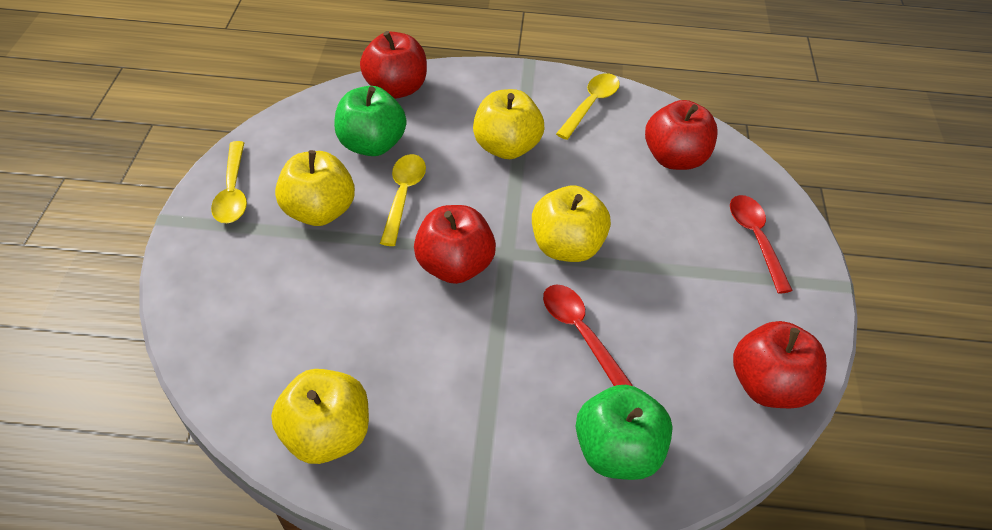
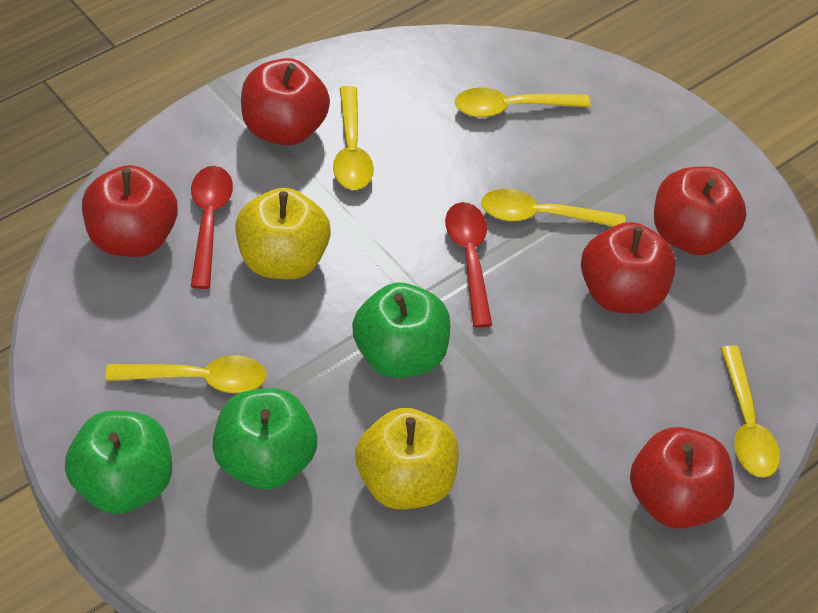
green apple: [334,86,406,156] [576,385,673,480] = 2 -> [65,410,172,514] [212,388,317,490] [352,283,450,378] = 3
red apple: [360,31,427,99] [414,205,496,284] [645,100,718,170] [733,321,827,408] = 4 -> [82,165,178,257] [241,58,330,146] [581,222,676,314] [630,427,734,529] [654,166,746,255] = 5
yellow apple: [271,369,369,464] [275,150,355,226] [473,89,544,159] [532,186,611,262] = 4 -> [235,188,331,279] [355,408,459,509] = 2
yellow spoon: [211,141,247,223] [380,154,426,246] [556,73,620,140] = 3 -> [105,355,267,393] [333,86,374,190] [455,87,591,117] [481,189,625,227] [721,346,780,478] = 5

